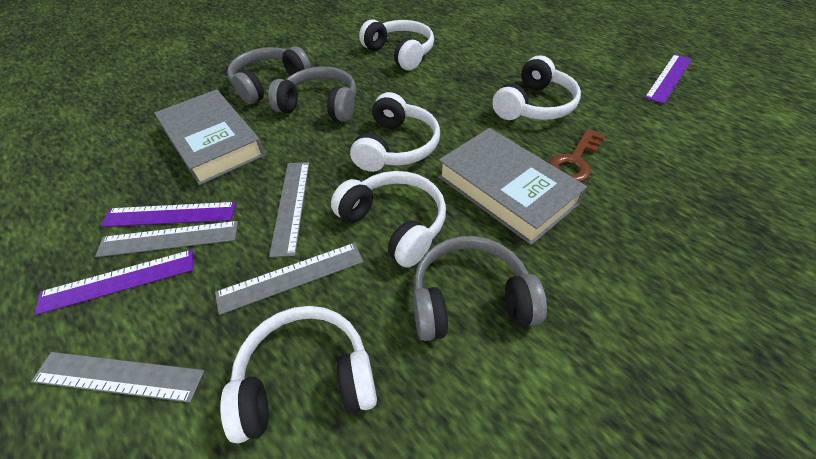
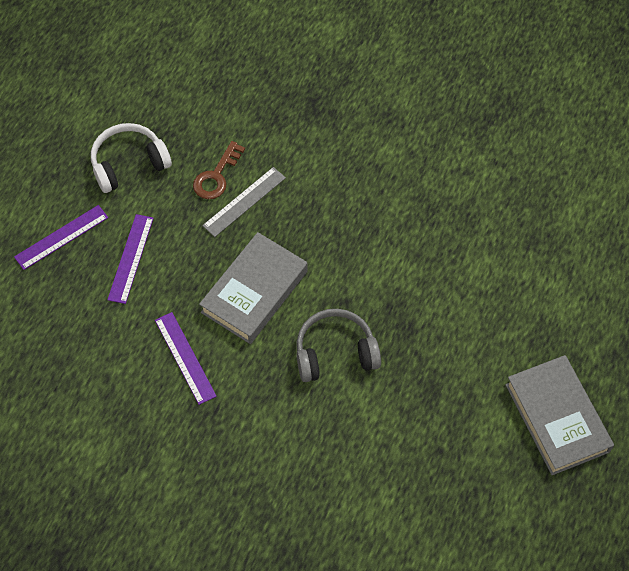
grey headphones: [227,46,311,104] [268,67,356,122] [413,236,547,341] = 3 -> [296,309,381,382] = 1
grey ruler: [31,352,204,403] [95,221,238,257] [215,243,363,315] [269,162,309,257] = 4 -> [202,167,286,237] = 1
white headphones: [220,306,377,443] [331,171,446,268] [350,92,440,172] [359,19,434,70] [492,55,581,120] = 5 -> [91,123,172,193] = 1

